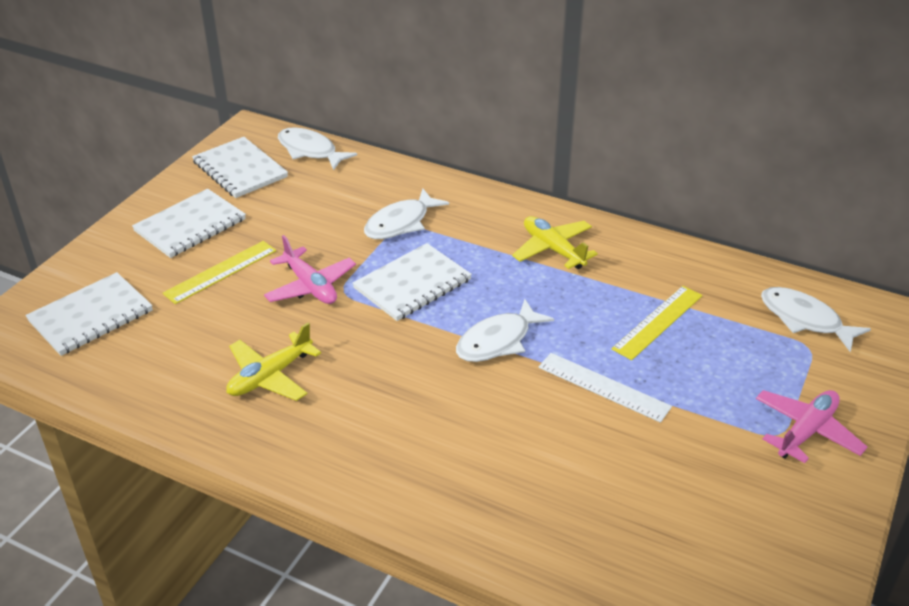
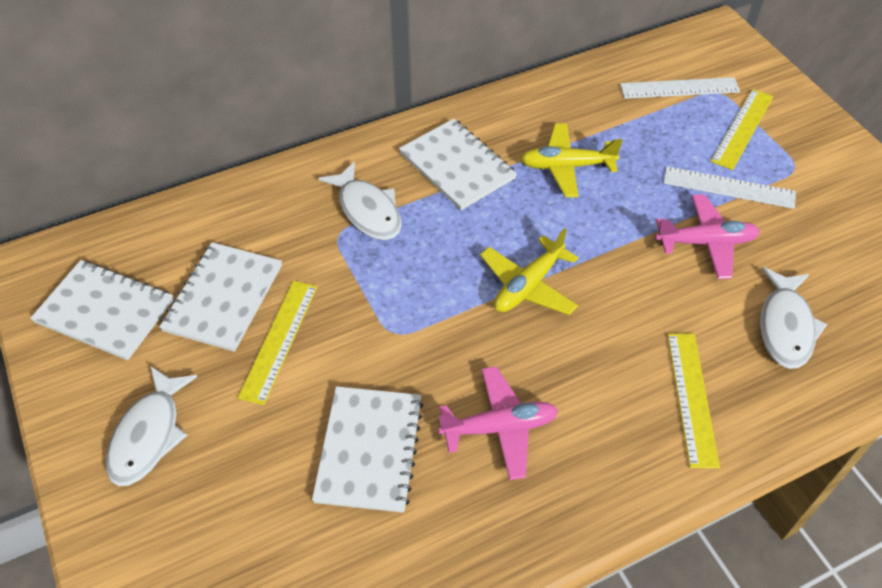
white fish: [278,127,357,170] [364,189,449,239] [456,299,554,362] [761,287,871,352] = 4 -> [105,366,197,486] [318,161,402,240] [760,267,828,369] = 3
white ruler: [538,353,672,423] = 1 -> [620,77,740,99] [663,166,796,209] = 2
yellow ruler: [163,241,276,304] [612,286,702,360] = 2 -> [238,281,317,405] [667,333,720,468] [711,89,773,170] = 3

